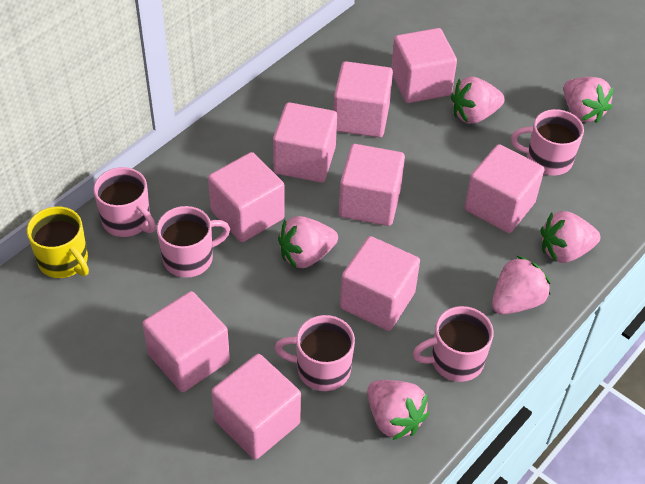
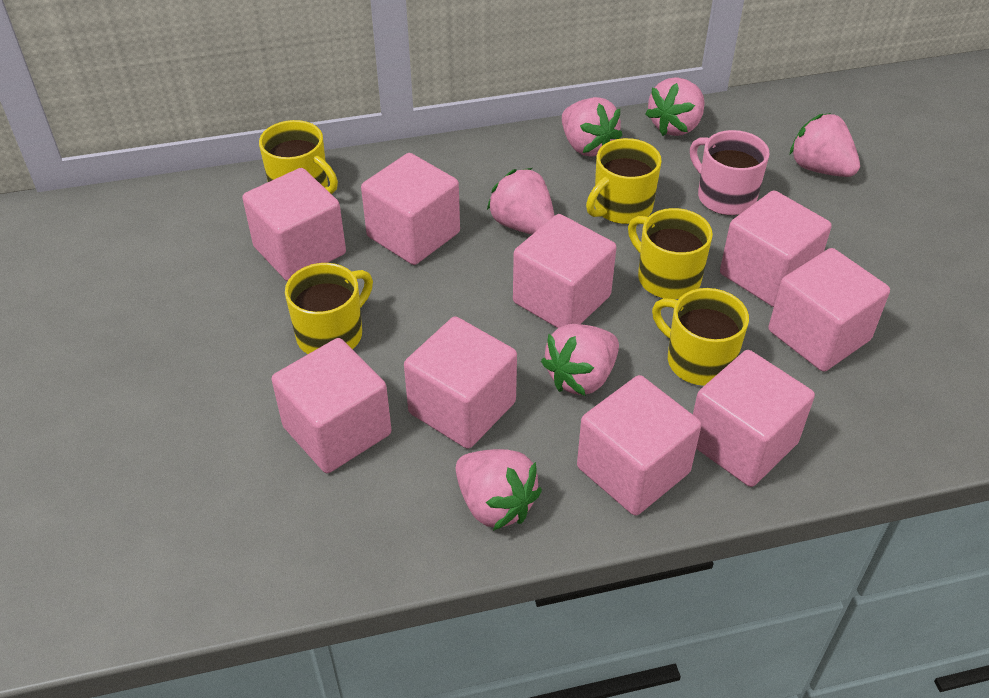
pink mug: [93,167,156,237] [157,206,230,278] [275,315,355,391] [413,306,494,382] [511,109,584,176] = 5 -> [690,130,770,215] = 1
yellow mug: [27,206,89,278] = 1 -> [259,120,338,194] [285,263,373,354] [586,138,662,224] [628,208,713,299] [652,288,749,386] = 5

